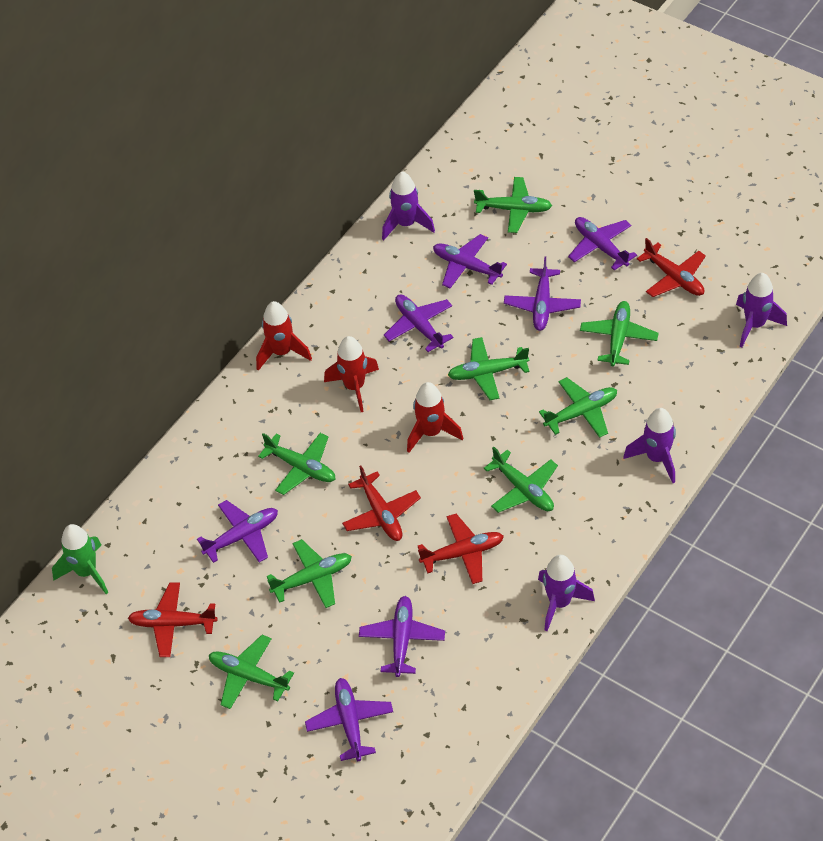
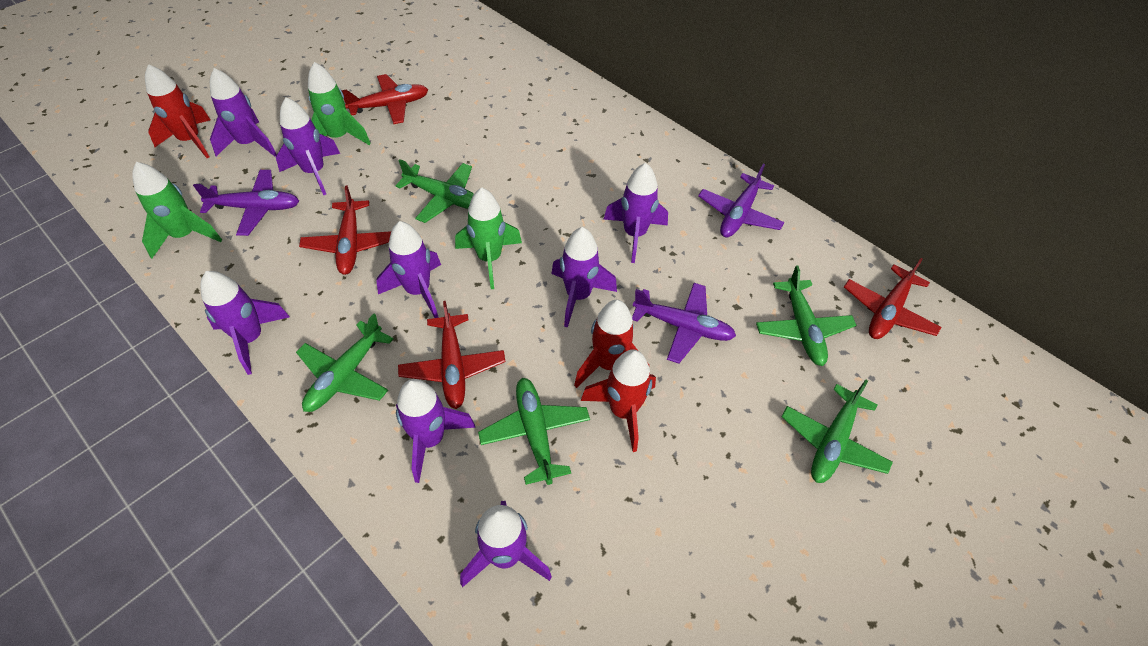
green plane: [209,635,294,709] [258,433,336,495] [267,539,352,608] [448,337,530,400] [474,177,552,233] [484,447,558,513] [539,377,617,438] [580,301,659,367] = 8 -> [296,314,393,412] [396,159,474,223] [478,378,590,485] [756,265,856,366] [781,379,893,483] = 5
green rocket: [52,524,109,594] = 1 -> [132,162,222,258] [308,62,371,145] [455,187,522,289] = 3
purple plane: [197,500,278,563] [305,678,393,761] [359,596,445,677] [384,294,454,352] [433,234,507,288] [504,256,581,331] [568,217,637,270] = 7 -> [193,170,299,236] [632,283,736,364] [698,163,784,238] = 3
purple rocket: [382,172,435,240] [538,555,595,631] [623,408,676,483] [736,273,787,347] = 4 -> [200,271,290,375] [210,68,277,156] [276,97,340,195] [376,221,441,318] [396,379,476,483] [460,501,552,587] [551,227,617,328] [603,163,668,263] = 8

